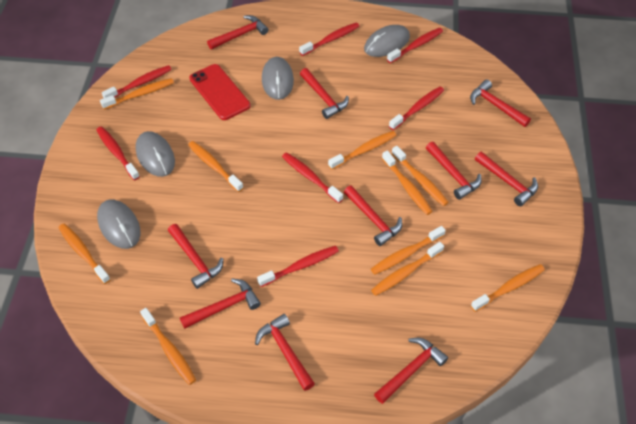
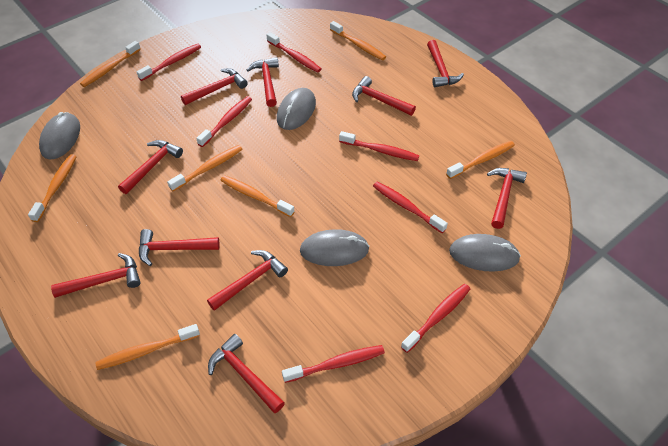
orange toothbrush: [58,224,111,284] [100,78,174,110] [140,308,196,385] [188,141,243,192] [328,131,396,170] [371,226,446,275] [371,242,444,296] [382,150,433,215] [391,146,449,206] [471,264,545,312] = 10 -> [28,154,77,222] [80,41,141,87] [95,324,200,370] [167,145,242,191] [220,175,295,217] [330,21,386,60] [446,141,515,179] = 7
red phone: [189,64,251,120] = 1 -> none = 0

